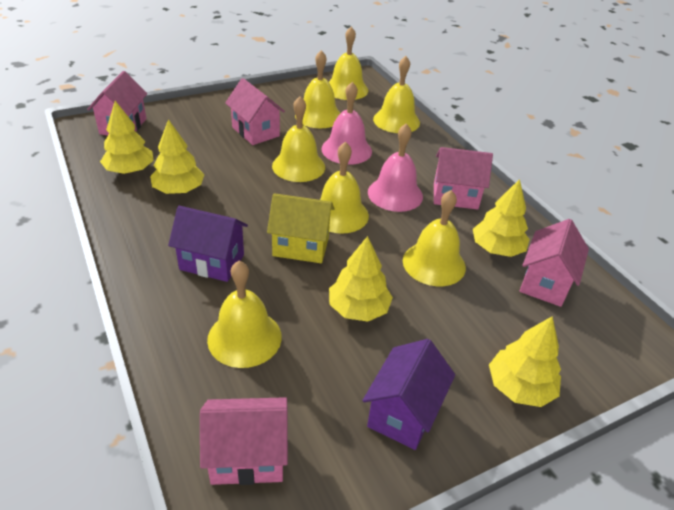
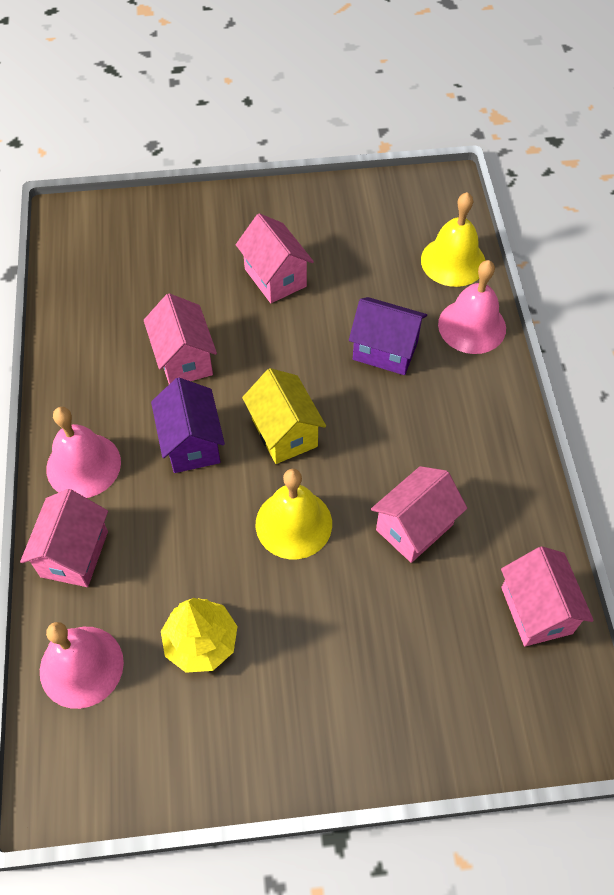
pink bell: [321,82,372,165] [368,123,423,212] = 2 -> [40,622,124,709] [46,407,121,498] [438,260,506,354] = 3
yellow bell: [207,261,282,368] [272,96,325,182] [295,50,340,128] [320,142,369,234] [329,27,368,100] [373,56,420,133] [403,190,466,286] = 7 -> [256,469,332,559] [421,192,486,287] = 2
yellow tree: [100,101,154,174] [150,119,205,194] [329,236,393,322] [473,179,530,257] [489,317,561,407] = 5 -> [161,598,238,673] = 1

